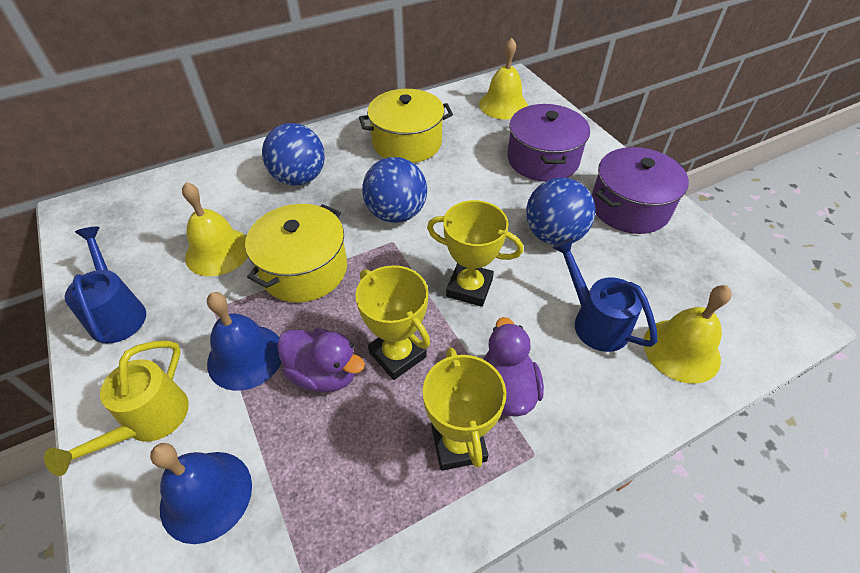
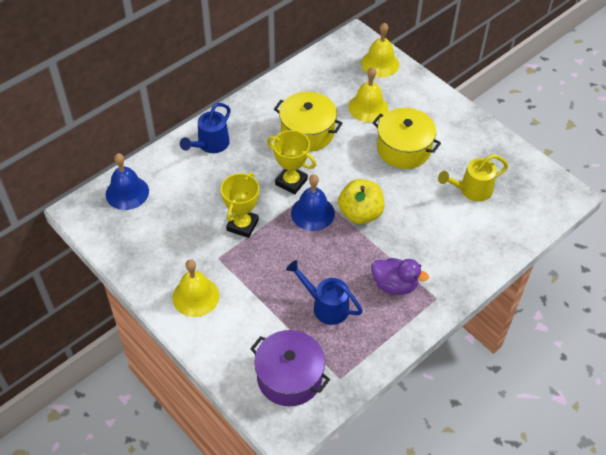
blue ball: [262,123,325,186] [362,157,427,223] [526,178,595,245] = 3 -> none = 0
purple duck: [277,328,365,392] [483,317,544,417] = 2 -> [371,258,429,294] = 1
purple pot: [507,104,590,182] [592,147,689,234] = 2 -> [250,330,330,406] = 1
yellow apple: none = 0 -> [338,179,384,224] = 1
yellow trophy: [355,265,430,380] [423,347,506,471] [427,200,523,307] = 3 -> [221,172,259,238] [267,130,316,195] = 2

